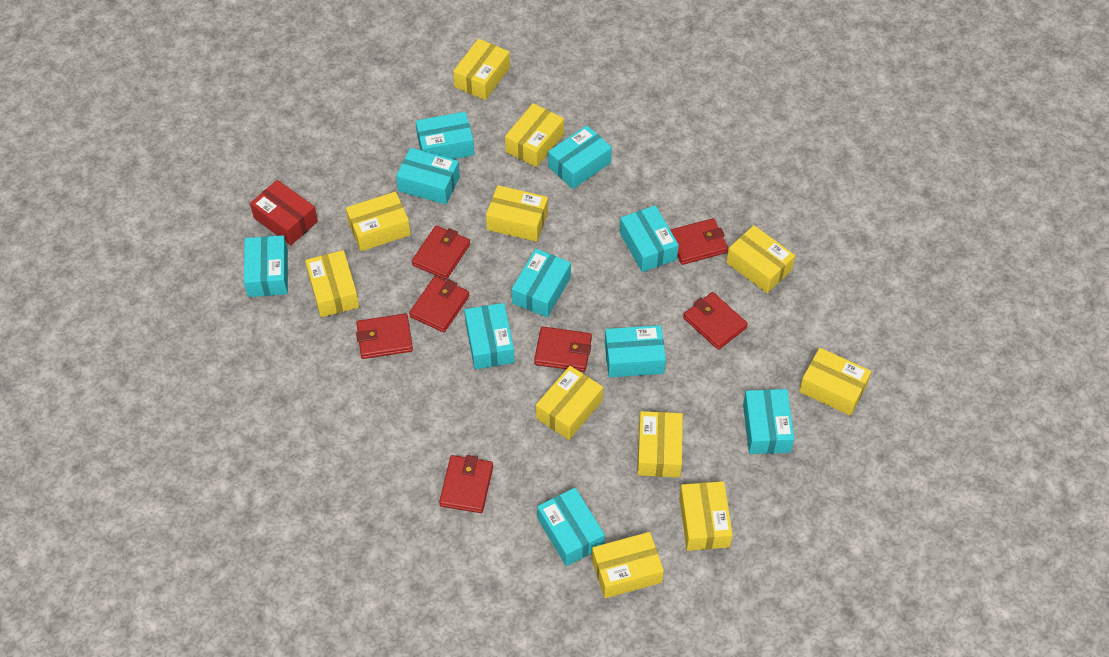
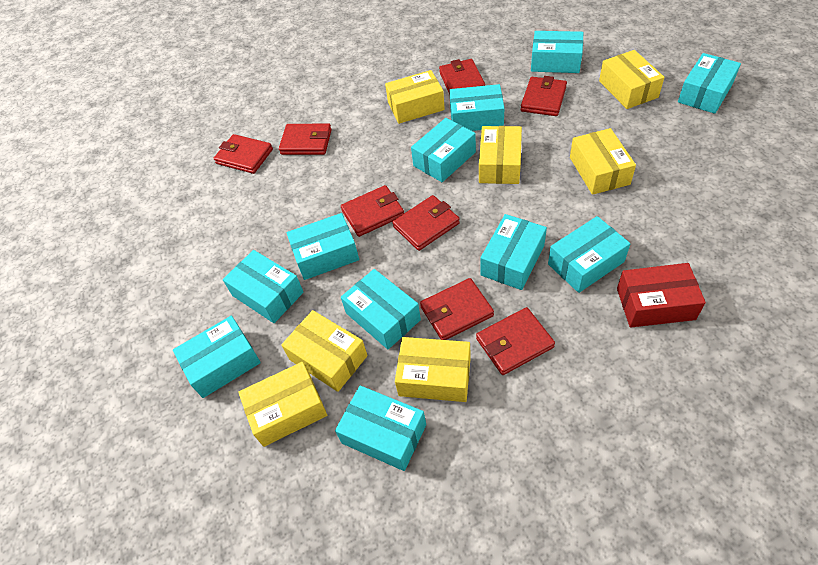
red wallet: [356,314,413,359] [409,276,469,332] [412,225,470,280] [439,455,493,513] [534,327,592,372] [670,218,728,265] [683,292,748,350] = 7 -> [214,134,273,174] [279,124,332,155] [341,185,404,237] [393,195,460,251] [420,278,494,340] [439,59,485,95] [476,307,555,375] [521,76,567,116] = 8
turquoise box: [244,235,288,297] [396,148,460,205] [416,112,474,159] [465,303,515,369] [512,249,571,318] [537,488,605,566] [548,125,612,189] [605,325,666,378] [620,205,679,272] [743,389,794,454] = 10 -> [173,316,261,398] [223,250,304,323] [287,213,359,280] [335,386,426,471] [341,269,421,349] [411,118,476,182] [449,84,504,131] [480,214,547,290] [531,31,583,73] [548,216,630,293] [678,53,741,114] = 11
yellow box: [305,250,359,317] [346,192,411,251] [453,39,510,100] [486,185,548,242] [505,103,564,167] [536,366,603,440] [592,532,664,598] [638,411,683,478] [679,481,733,551] [726,225,795,293] [799,348,872,416] = 11 -> [238,362,327,447] [281,310,368,392] [385,70,445,124] [395,337,471,402] [479,126,522,184] [570,128,636,195] [599,50,665,109] = 7

